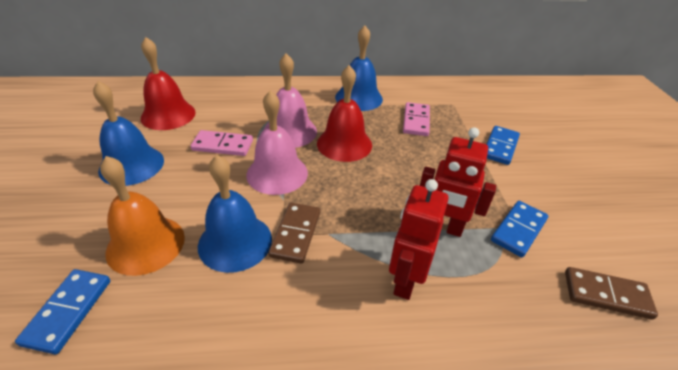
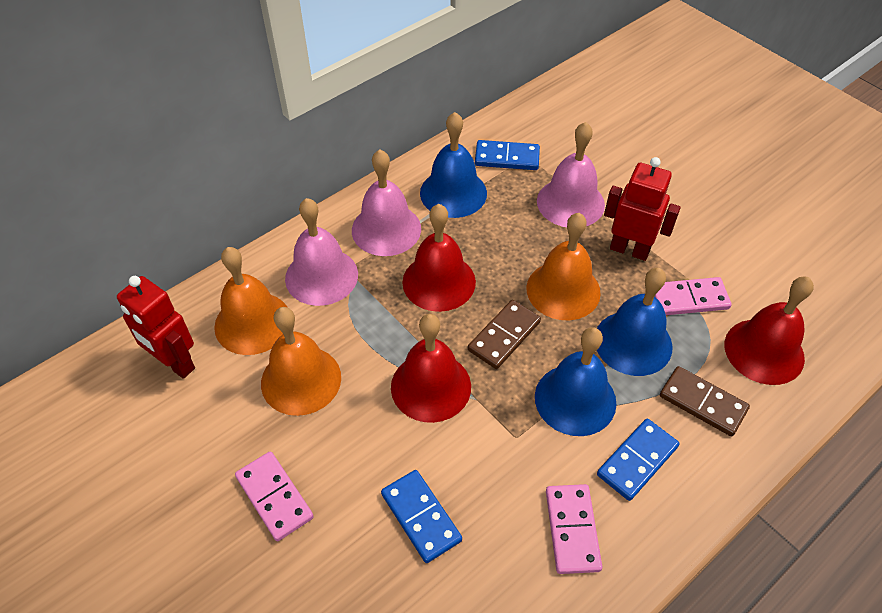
orange bell: [100,156,185,276] = 1 -> [214,247,287,355] [261,307,341,416] [526,213,601,320] = 3
pink bell: [246,91,308,195] [264,53,317,148] = 2 -> [285,198,358,306] [352,150,421,256] [537,122,605,227] = 3
pink domino: [191,130,253,156] [403,102,430,136] = 2 -> [235,451,314,541] [546,484,602,574] [655,277,731,315] = 3
red bell: [141,37,196,130] [317,65,372,162] = 2 -> [391,314,471,423] [402,204,476,312] [725,276,814,385] = 3

